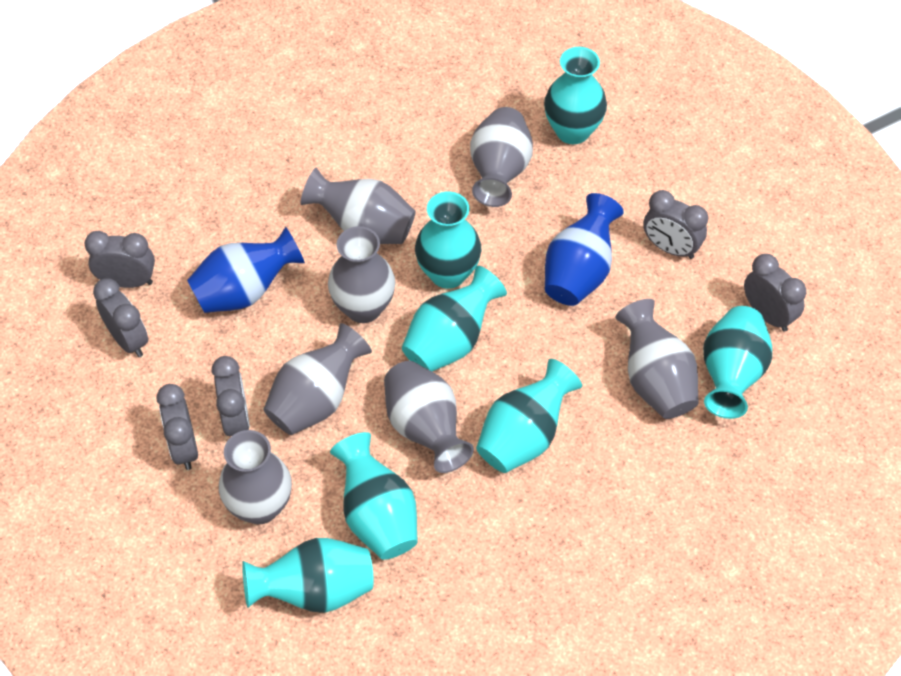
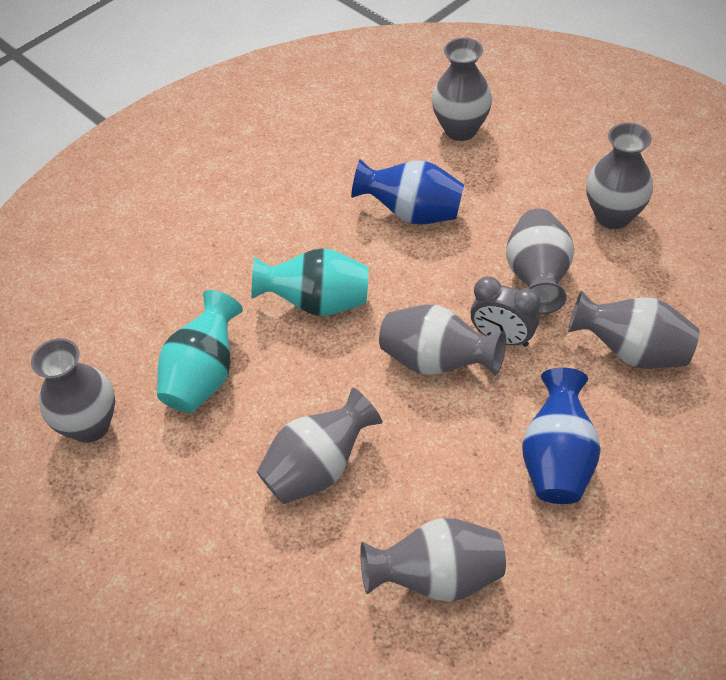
grey clock: [85,231,155,288] [93,278,148,357] [157,384,198,470] [212,356,250,436] [643,190,708,259] [744,254,806,332] = 6 -> [470,276,540,347] = 1
grey vase: [219,430,292,524] [264,323,372,435] [301,168,416,244] [328,226,395,323] [384,361,474,473] [470,107,533,207] [616,299,699,419] = 7 -> [31,338,115,443] [257,388,383,504] [360,518,506,602] [379,304,506,375] [432,38,492,141] [506,209,574,314] [568,290,700,369] [586,123,653,229] = 8
turquoise vase: [242,538,374,613] [330,432,418,560] [402,266,507,371] [415,192,481,289] [476,359,582,473] [544,47,607,144] [703,306,772,419] = 7 -> [157,290,243,413] [252,248,369,316] = 2

